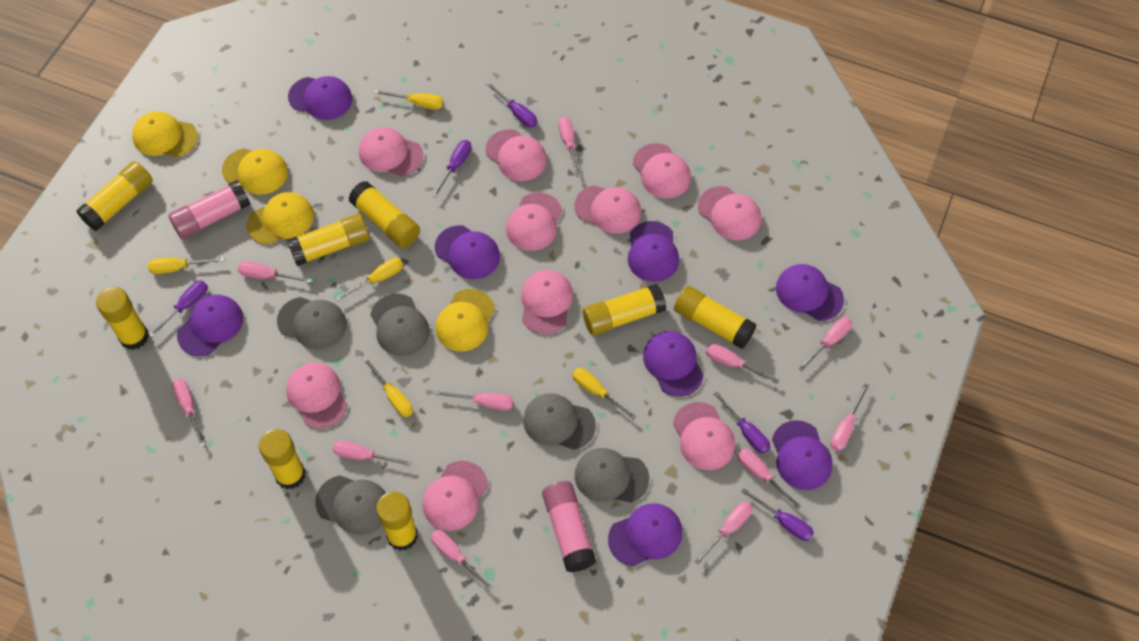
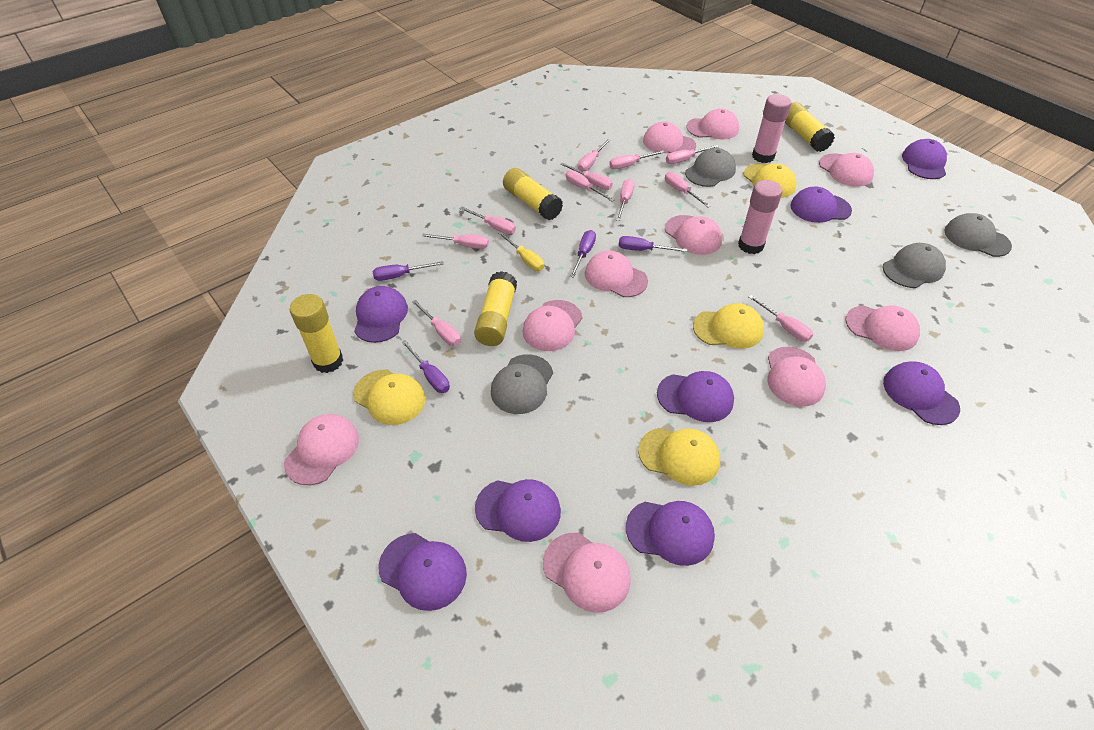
grey cap: [277,297,347,349] [315,475,386,535] [371,294,429,356] [523,393,596,450] [575,448,649,503] = 5 -> [491,354,553,414] [685,148,736,187] [883,243,946,288] [944,213,1012,257] = 4
purple screwdriver: [148,280,208,338] [432,140,471,198] [486,82,537,127] [714,392,770,454] [741,488,814,541] = 5 -> [373,261,444,281] [401,340,450,393] [570,230,596,278] [619,236,687,252] = 4
yellow glue stick: [76,161,153,231] [96,287,149,350] [259,429,305,489] [287,213,370,266] [349,181,420,248] [376,492,418,551] [583,284,666,335] [674,286,757,349] = 8 -> [290,294,343,373] [474,271,517,346] [503,168,563,220] [785,102,835,152] = 4
yellow screwdriver: [148,257,224,274] [336,258,403,301] [363,357,413,417] [375,90,444,109] [572,368,636,420] = 5 -> [498,232,544,271] = 1

